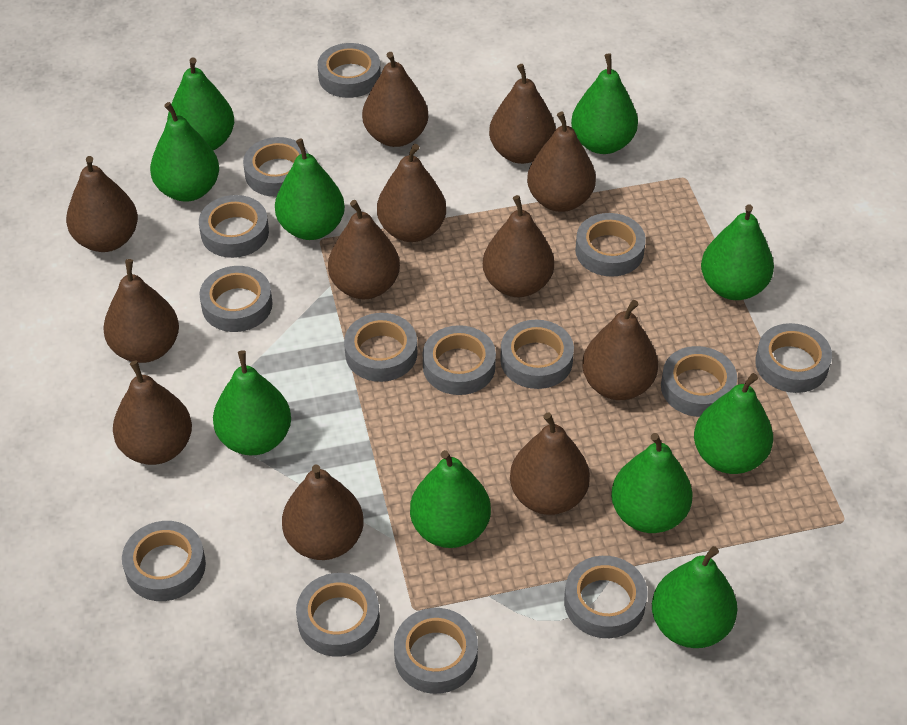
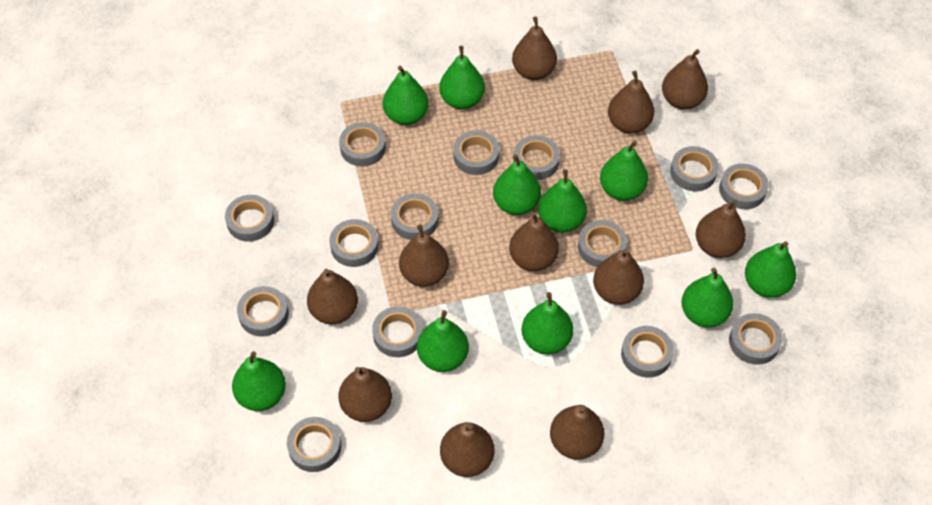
brown pear: [66,156,138,252] [103,259,179,363] [113,360,192,465] [282,464,364,560] [328,200,400,299] [362,52,428,147] [377,144,446,242] [483,195,554,297] [489,64,556,164] [510,413,590,515] [527,112,596,212] [582,300,658,400] = 12 -> [307,269,358,324] [338,367,392,422] [399,224,449,287] [440,422,494,477] [509,212,559,271] [512,16,557,80] [550,405,605,460] [593,249,644,305] [608,71,654,134] [662,49,708,110] [696,200,746,258] = 11

